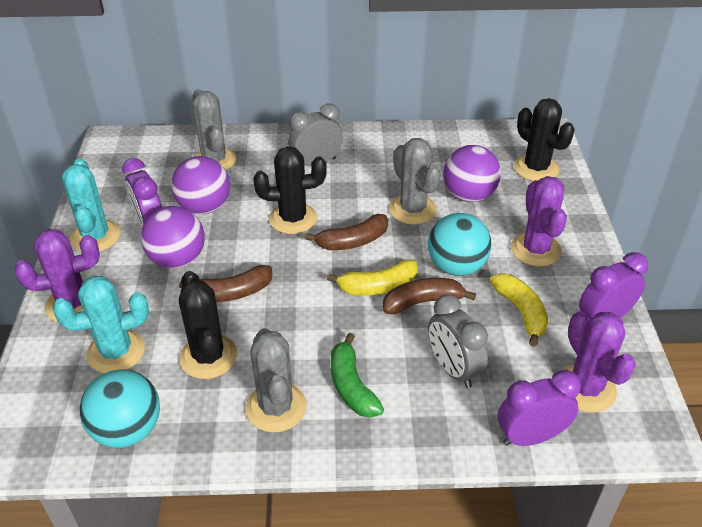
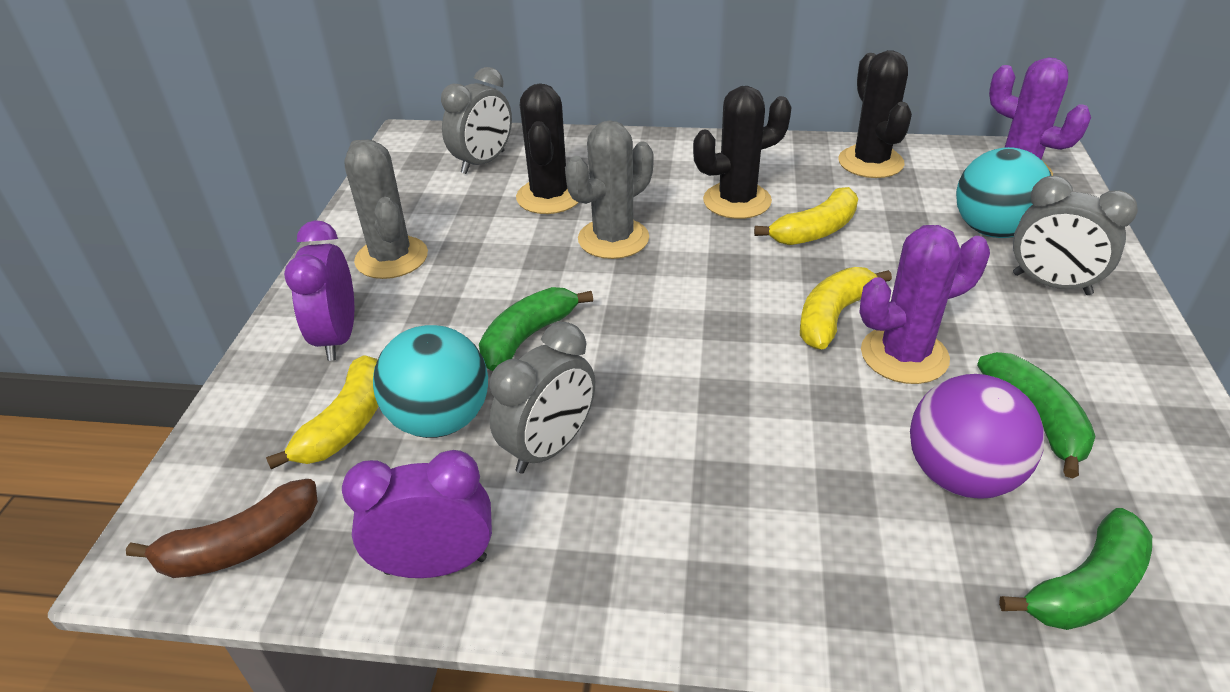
brown banana: [179,265,272,302] [305,214,388,250] [383,278,476,314] = 3 -> [126,479,318,578] = 1
green banana: [331,333,384,418] = 1 -> [479,287,593,371] [977,352,1096,478] [999,508,1152,630] = 3
grey cactus: [192,89,236,170] [246,328,307,433] [389,138,440,225] = 3 -> [344,139,428,279] [565,120,653,259] = 2
grey clock: [288,103,343,166] [428,294,488,388] = 2 -> [441,67,512,174] [490,322,595,474] [1013,176,1138,295] = 3
purple ball: [141,206,205,268] [171,156,230,214] [443,145,501,202] = 3 -> [910,374,1044,499] = 1
purple cactus: [15,229,100,322] [511,176,567,267] [562,311,636,412] = 3 -> [859,225,990,384] [989,57,1091,176] = 2
purple clock: [122,158,162,227] [498,370,581,446] [579,252,648,320] = 3 -> [284,220,354,361] [342,450,492,578] = 2
turquoise cactus: [53,276,149,373] [62,158,121,252] = 2 -> none = 0
yellow banana: [327,260,418,295] [490,273,548,347] = 2 -> [266,355,378,469] [754,187,858,245] [800,267,892,350] = 3

